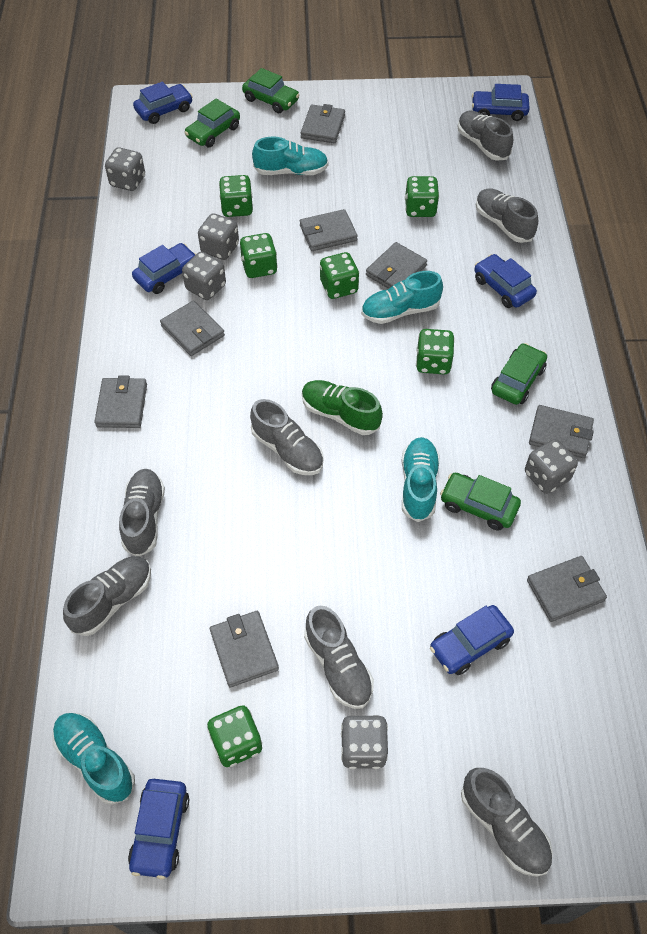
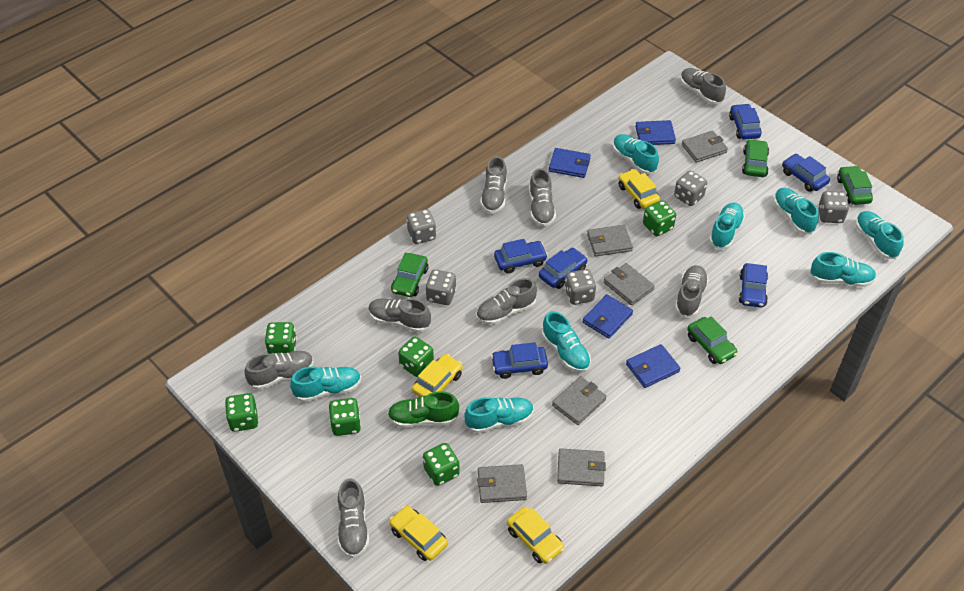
blue wallet: none = 0 -> [549,148,591,178] [582,294,633,339] [626,344,680,388] [635,120,676,145] = 4
grey shoe: [63,556,151,636] [119,469,165,556] [250,399,323,475] [304,606,374,709] [458,110,513,161] [461,768,553,877] [476,188,538,243] = 7 -> [245,351,314,390] [338,478,369,558] [368,298,431,333] [476,278,537,325] [480,156,507,214] [529,168,556,227] [675,265,709,318] [680,68,726,104] = 8
grey wallet: [94,375,147,428] [160,301,225,356] [210,611,279,687] [300,209,358,251] [301,104,345,143] [366,242,427,289] [527,556,607,622] [529,405,594,458] = 8 -> [477,464,527,503] [552,376,607,425] [557,448,606,486] [587,225,633,256] [603,263,655,305] [682,131,728,163] = 6
turquoise shoe: [52,713,135,805] [252,137,328,175] [361,271,443,324] [401,437,440,522] = 4 -> [290,367,361,402] [464,397,534,433] [542,311,591,372] [613,134,659,174] [709,203,745,249] [773,188,819,234] [810,252,876,287] [855,211,904,259] = 8
yellow car: none = 0 -> [389,506,448,561] [412,354,462,397] [507,507,565,564] [619,169,660,209] = 4

